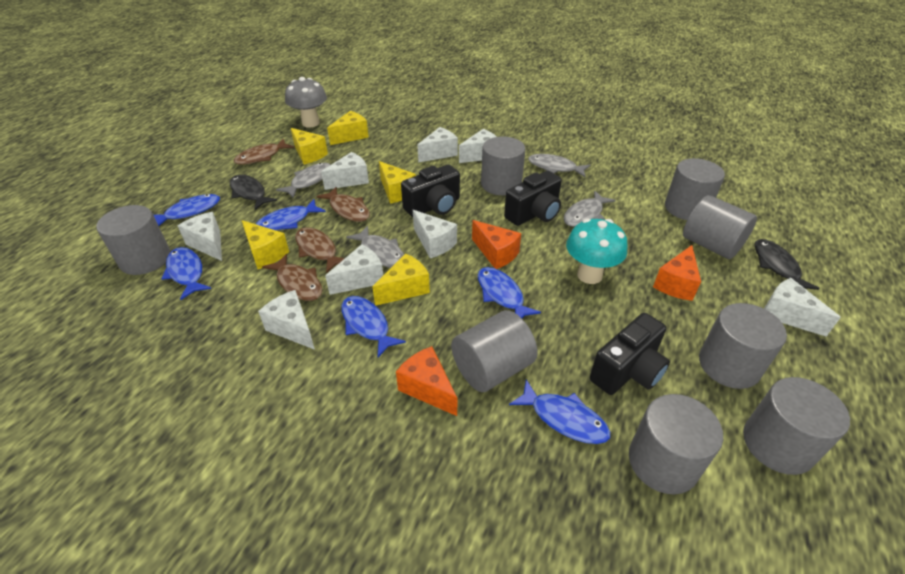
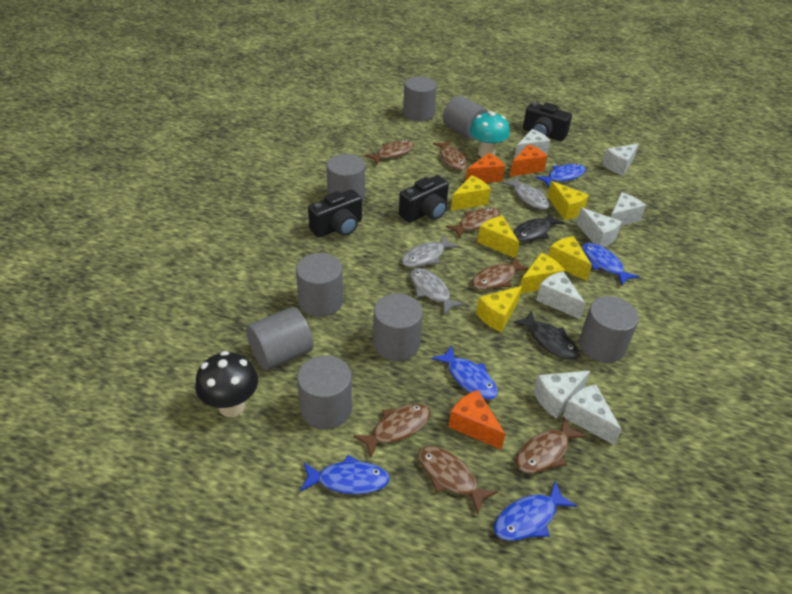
black mushroom: none = 0 -> [195,351,258,417] = 1
blue fish: [154,194,220,226] [161,247,211,300] [256,199,326,231] [341,296,406,357] [477,267,541,318] [509,379,611,444] = 6 -> [300,455,390,494] [431,345,498,400] [494,481,577,541] [536,164,586,188] [582,243,639,285] = 5
brown fish: [234,139,294,165] [262,254,323,301] [295,227,345,273] [316,187,370,222] = 4 -> [353,403,431,458] [365,140,414,165] [418,446,498,514] [433,140,467,170] [445,208,500,238] [472,257,529,290] [516,417,587,473] = 7
grey fish: [276,163,330,198] [346,226,404,268] [528,154,590,177] [564,191,616,227] = 4 -> [401,235,459,267] [410,268,464,315] [502,177,549,210] = 3
grey mushroom: [285,77,327,128] = 1 -> none = 0
white cheese: [178,212,222,261] [258,290,315,350] [321,152,369,190] [325,244,383,295] [413,210,457,258] [417,127,458,163] [459,129,497,163] [764,278,841,336] = 8 -> [514,129,551,159] [533,371,590,419] [536,271,586,319] [563,384,622,445] [576,207,622,247] [602,143,639,176] [611,192,646,226] = 7
yellow cheese: [242,220,289,269] [291,128,328,165] [327,111,369,145] [372,253,430,306] [379,161,416,204] = 5 -> [451,175,491,211] [476,286,522,332] [478,216,519,258] [520,253,565,294] [547,181,589,220] [548,236,592,281] = 6

